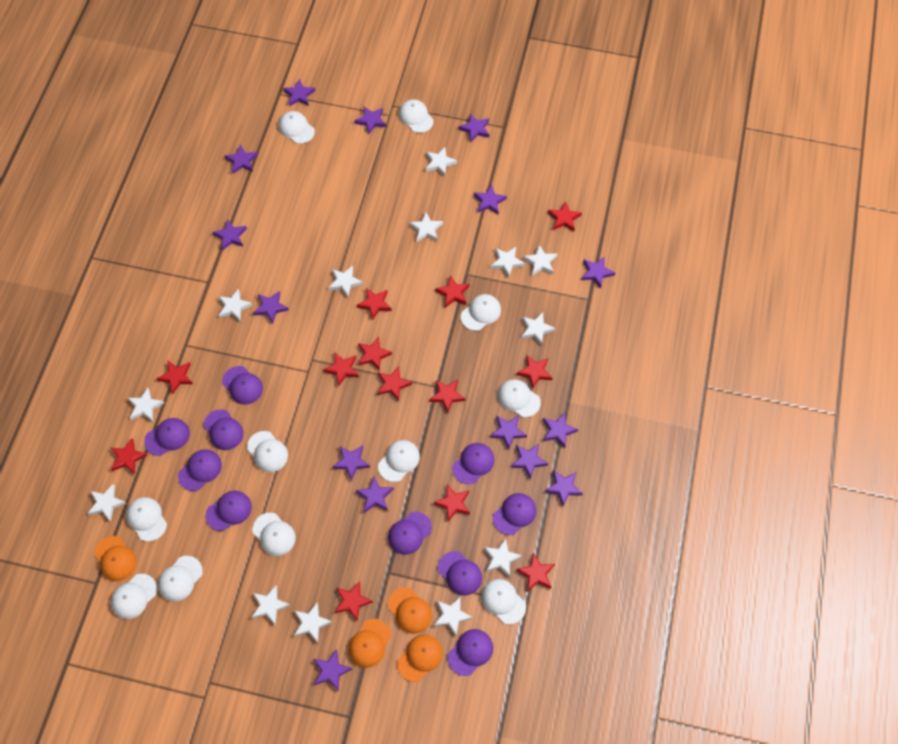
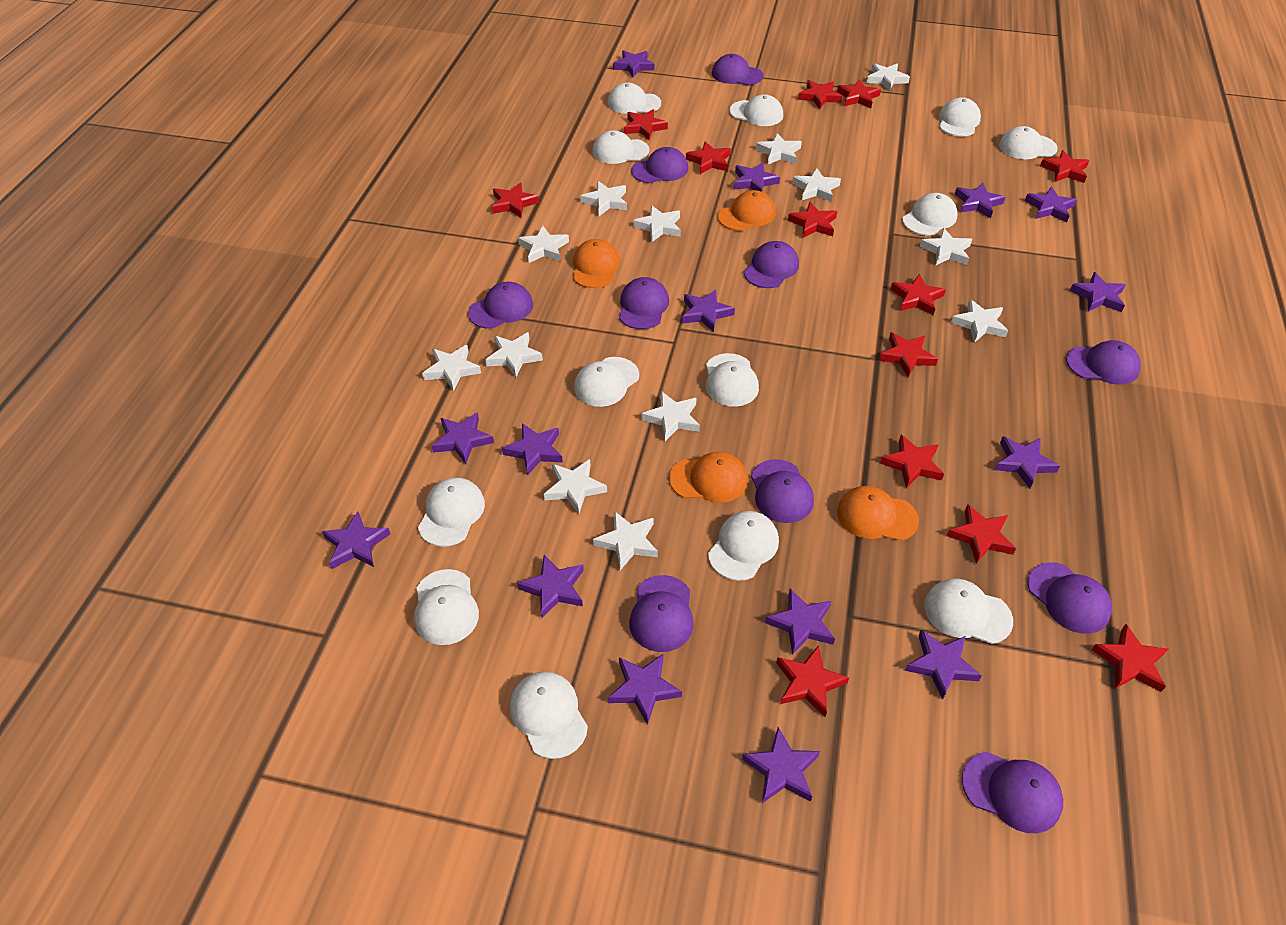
white cap: [111,574,157,619] [126,497,167,541] [158,556,203,601] [247,431,288,472] [252,513,296,556] [278,111,315,144] [378,440,420,482] [399,99,434,133] [461,294,501,331] [481,579,526,624] [498,379,541,417] = 11 -> [414,569,479,645] [418,478,485,547] [510,671,588,759] [574,357,639,407] [592,130,649,164] [608,82,661,114] [706,353,759,407] [708,511,779,581] [729,94,783,126] [903,193,958,236] [924,578,1013,644] [939,97,981,137] [999,126,1058,159] = 13

